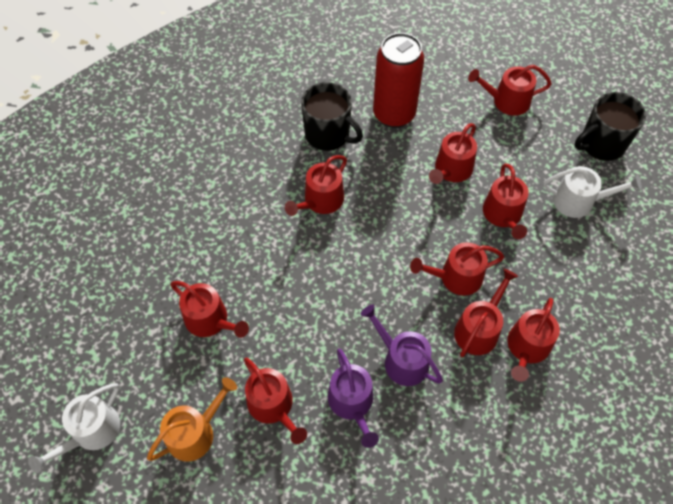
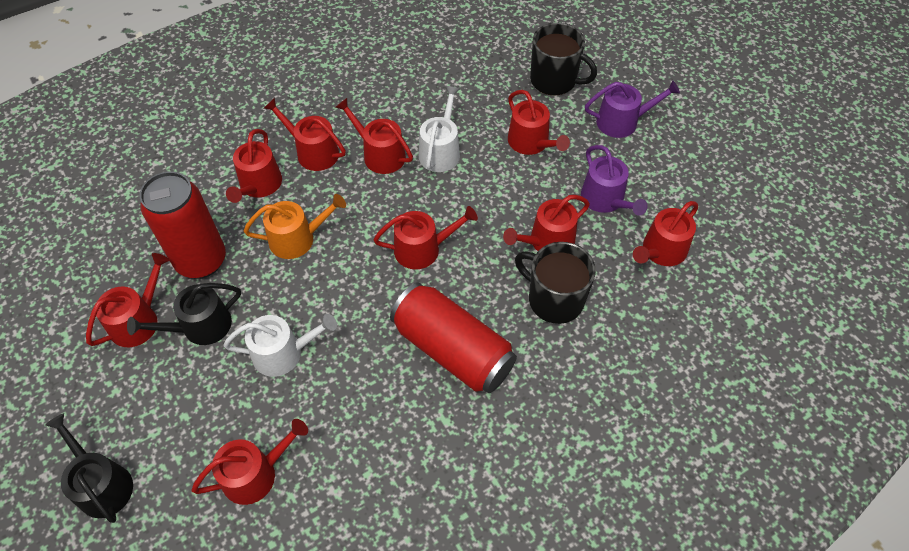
black watering can: none = 0 -> [45,413,133,523] [127,283,241,345] = 2
red can: [373,33,424,128] = 1 -> [140,171,226,279] [390,283,517,393] = 2

